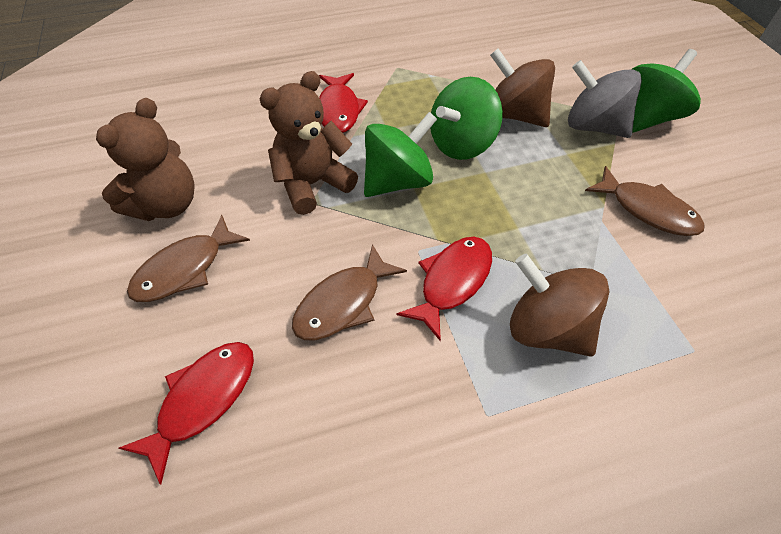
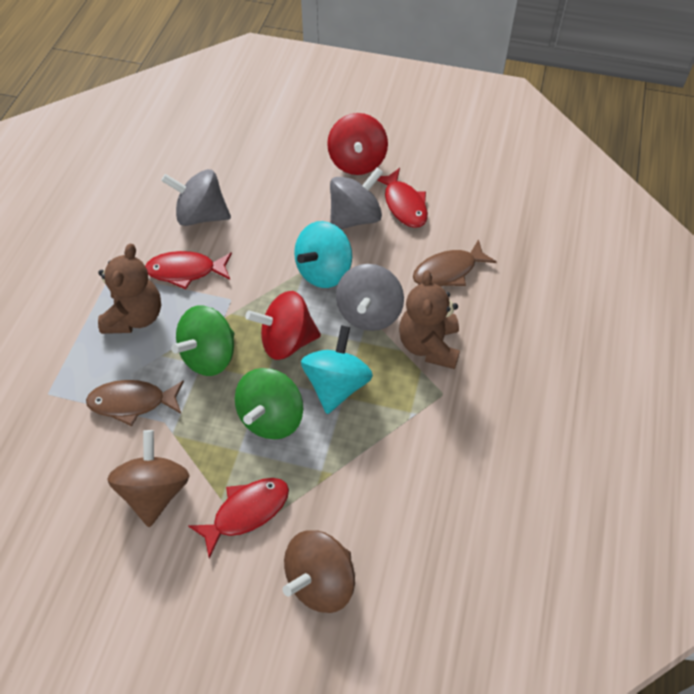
brown fish: [127,215,250,302] [292,244,407,340] [585,166,705,236] = 3 -> [86,380,184,426] [413,239,497,286] = 2
green spinning top: [364,112,437,197] [430,77,503,160] [632,49,701,132] = 3 -> [171,305,235,376] [235,368,303,439] = 2
grey spinning top: [568,60,642,138] = 1 -> [161,169,231,226] [330,167,383,229] [336,264,404,331] = 3
red spinning top: none = 0 -> [245,291,321,360] [327,113,388,175] = 2
turquoise spinning top: none = 0 -> [294,221,352,288] [301,325,373,414] = 2

